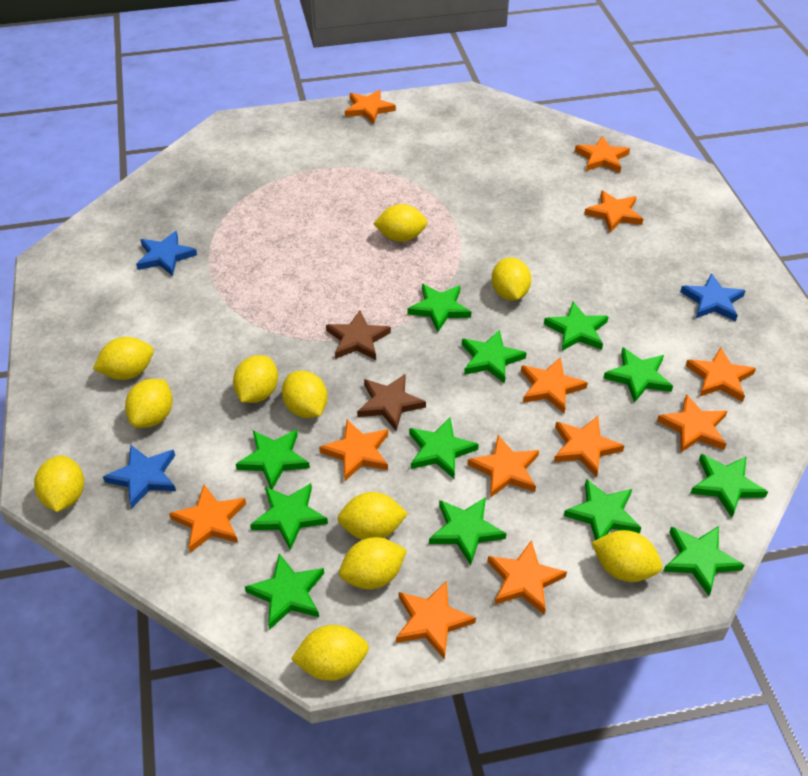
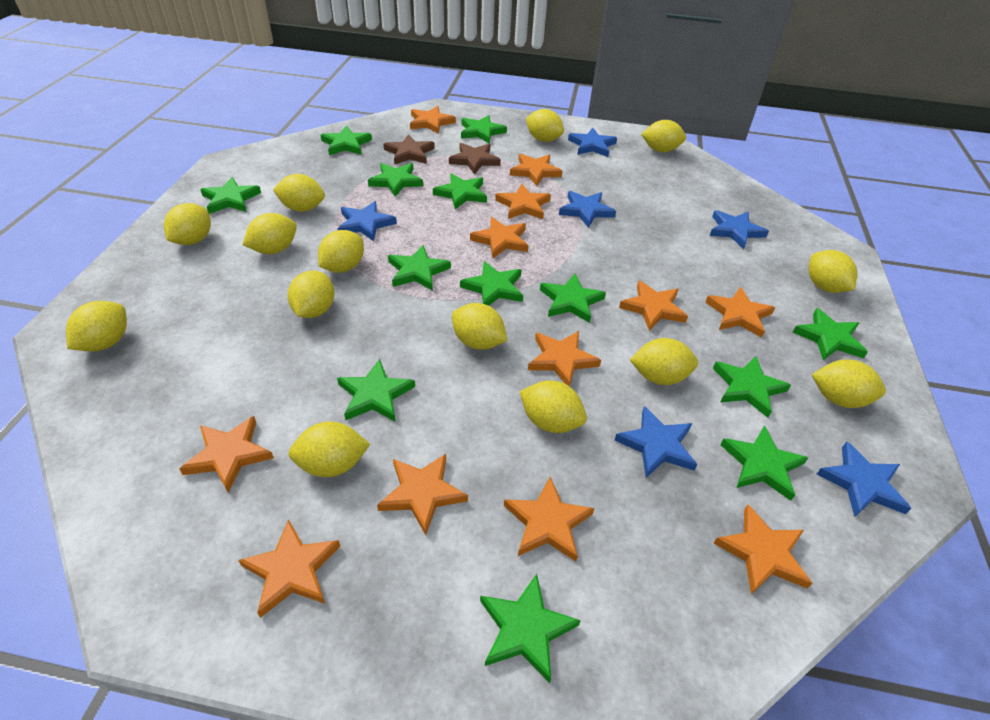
blue star: [103,445,176,508] [136,231,197,276] [680,273,746,321] = 3 -> [337,201,397,241] [559,191,616,228] [568,128,617,157] [615,406,698,478] [710,210,769,249] [817,441,912,517] = 6
green star: [236,429,310,489] [245,554,324,630] [250,483,328,550] [407,284,471,332] [409,418,479,479] [429,497,506,565] [462,329,526,384] [544,302,609,351] [564,479,641,540] [603,348,673,403] [663,526,744,596] [690,454,768,517] = 12 -> [200,177,261,214] [321,126,372,155] [337,359,415,422] [368,163,423,197] [388,245,451,291] [433,173,487,209] [460,261,523,306] [461,115,507,144] [480,574,581,683] [540,274,606,323] [713,356,791,418] [720,425,808,501] [792,308,868,360] = 13
yellow lemon: [34,455,84,512] [93,337,154,380] [125,379,173,428] [233,355,278,403] [282,371,328,418] [291,625,369,681] [338,492,408,540] [339,537,407,589] [373,204,428,242] [491,257,531,300] [592,530,662,582] = 11 -> [66,301,127,351] [164,203,211,245] [242,213,297,254] [273,174,325,212] [288,271,334,318] [288,422,370,477] [318,230,364,273] [452,303,507,350] [519,381,587,433] [526,109,564,142] [630,338,698,385] [641,120,686,152] [809,250,857,293] [812,360,886,408] = 14

